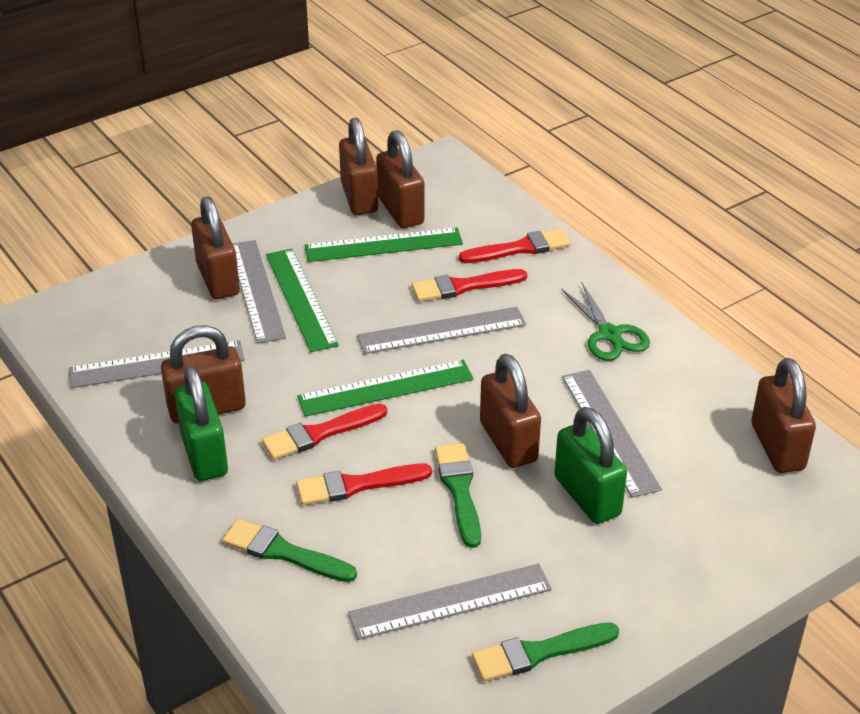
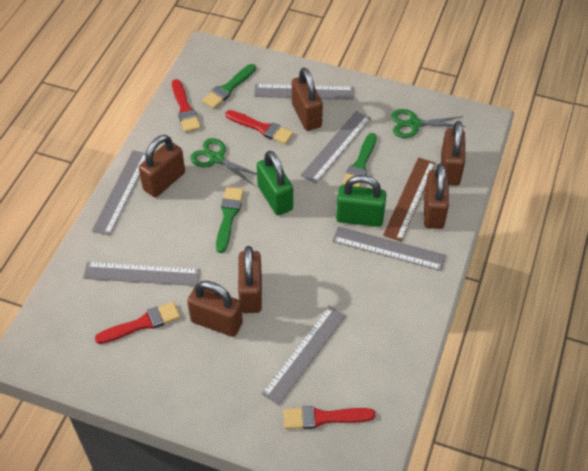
brown ruler: none = 0 -> [383,157,436,242] = 1
green ruler: [266,249,339,352] [297,360,474,417] [304,228,463,262] = 3 -> none = 0
green scissors: [561,283,650,361] = 1 -> [190,138,257,185] [391,109,465,138] = 2
grey ruler: [69,340,245,388] [233,240,286,344] [348,563,552,640] [357,307,526,354] [562,370,662,498] = 5 -> [83,262,200,286] [92,150,146,236] [254,84,354,100] [262,306,346,405] [301,111,371,184] [332,226,446,271] = 6

